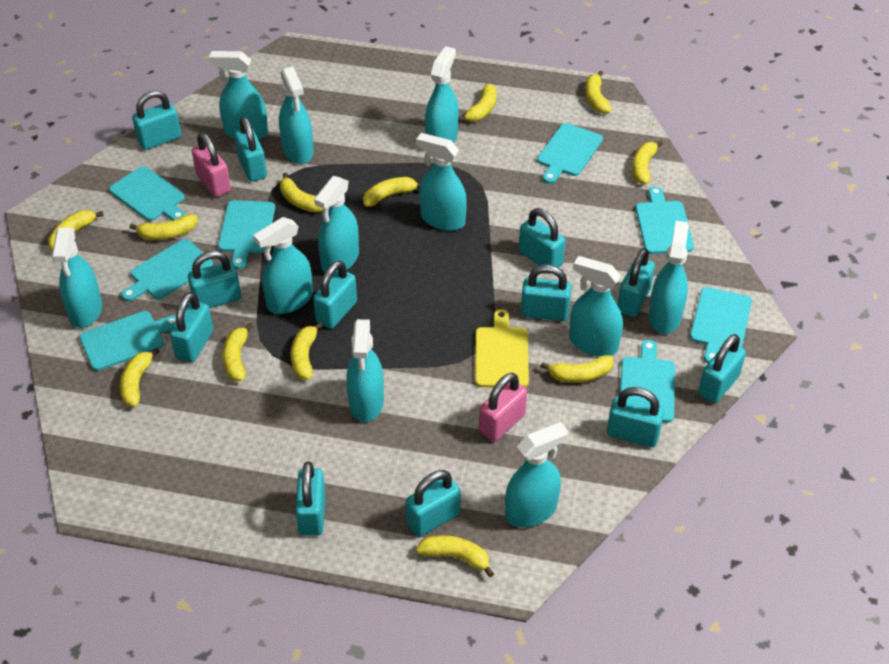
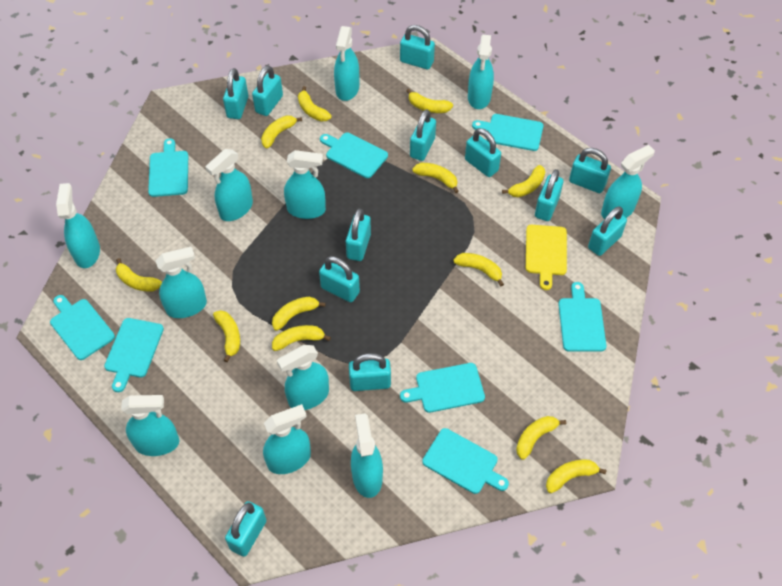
pink padlock: [192,132,231,197] [479,373,527,442] = 2 -> none = 0

